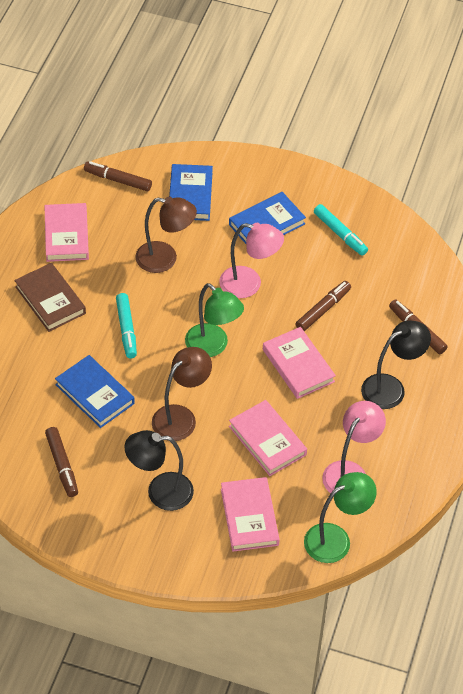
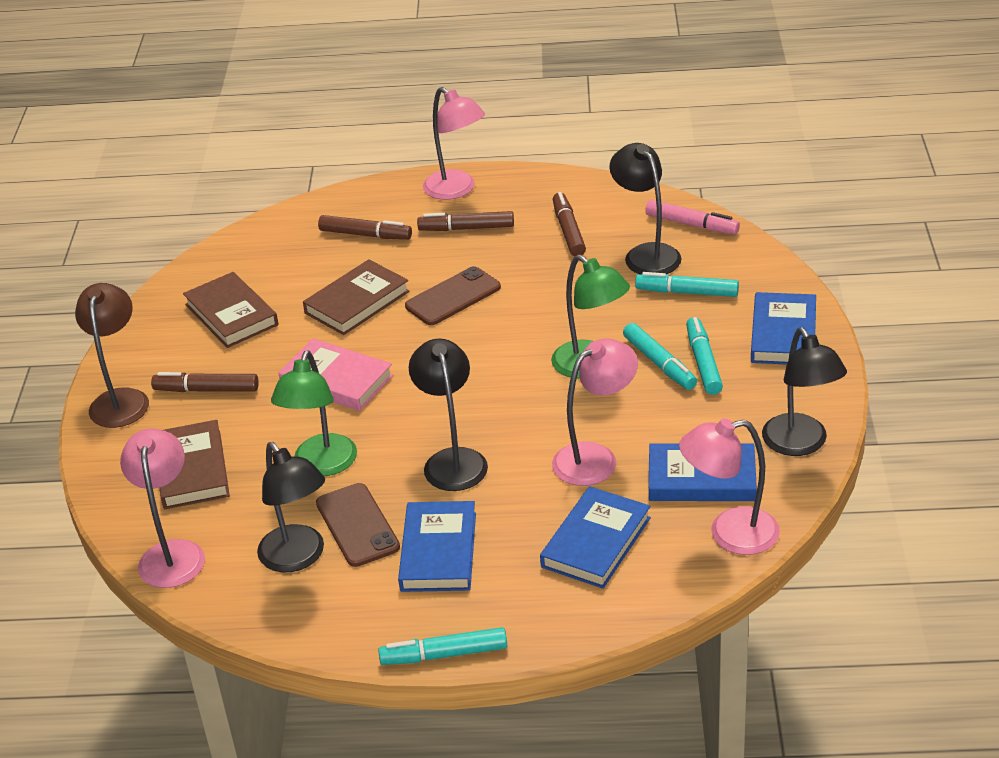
black lamp: [125,430,194,511] [361,320,431,409] = 2 -> [257,442,325,572] [409,338,488,491] [609,143,682,274] [762,327,847,456] = 4
blue book: [55,355,135,428] [169,164,213,221] [229,192,306,244] = 3 -> [398,501,476,592] [540,486,651,589] [649,443,757,501] [751,292,816,365] = 4
brown book: [14,263,86,332] = 1 -> [160,420,230,509] [183,272,278,348] [303,259,410,335] = 3
brown lamp: [135,197,197,273] [152,347,212,441] = 2 -> [75,283,149,428] = 1
brown phone: none = 0 -> [316,483,400,567] [405,266,501,325] = 2
pink book: [44,203,89,262] [221,477,280,552] [229,400,307,476] [263,327,336,399] = 4 -> [278,338,393,411] = 1
pink lamp: [219,223,284,298] [322,401,386,493] = 2 -> [120,429,205,588] [423,87,485,200] [552,338,638,486] [679,418,780,555] = 4
pink marker: none = 0 -> [645,200,740,235] = 1
turquoise marker: [116,293,137,358] [314,204,368,256] = 2 -> [378,627,507,665] [623,323,697,390] [635,272,739,297] [686,317,723,395] = 4

